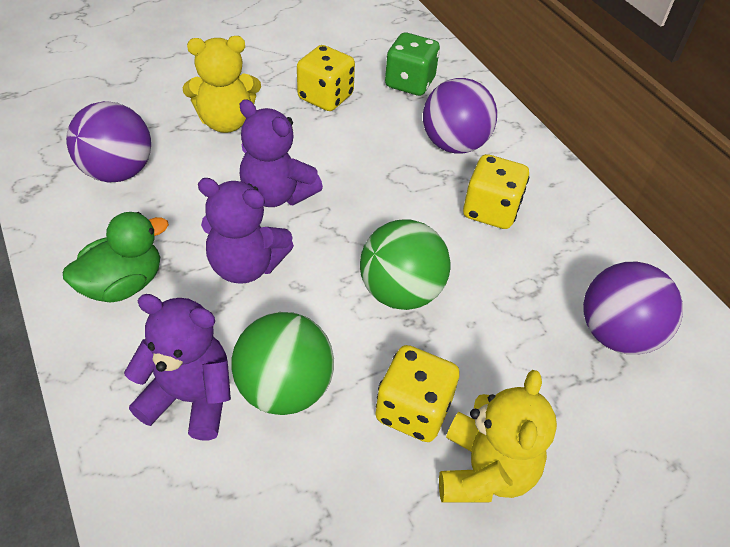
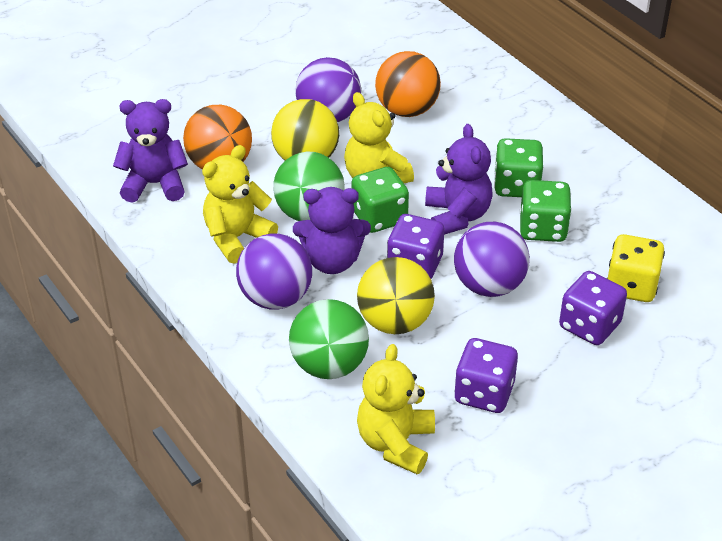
green dice: [385,33,440,96] = 1 -> [351,167,409,233] [494,138,543,197] [520,180,572,242] = 3
green duck: [63,212,169,303] = 1 -> none = 0
orange ball: none = 0 -> [183,105,252,170] [375,51,441,117] = 2
purple dice: none = 0 -> [387,214,444,279] [454,338,518,413] [559,271,627,345] = 3
yellow ball: none = 0 -> [271,99,339,160] [357,257,435,334] = 2
yellow dice: [297,45,355,111] [375,345,460,442] [463,154,529,229] = 3 -> [607,234,665,302] = 1
yellow teddy bear: [183,36,261,133] [439,370,557,502] = 2 -> [202,145,278,264] [344,92,414,183] [357,344,435,475] = 3

